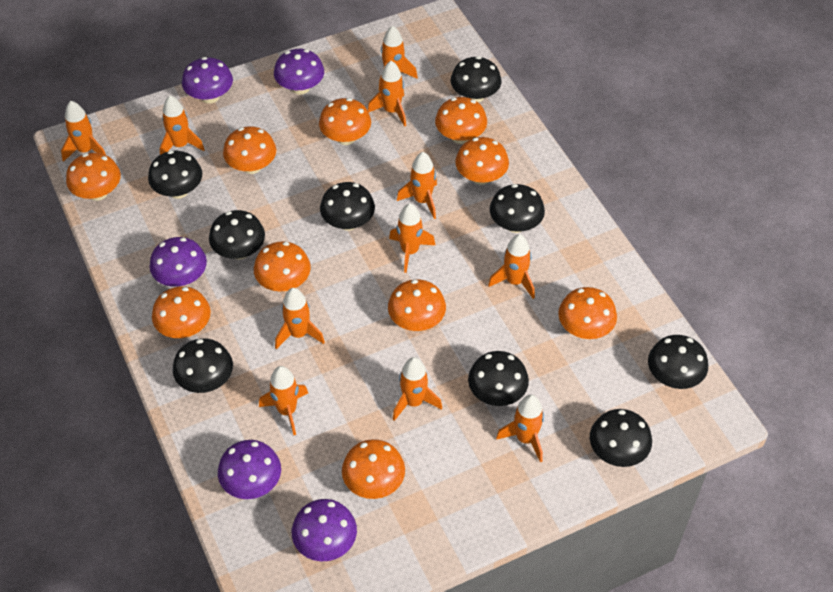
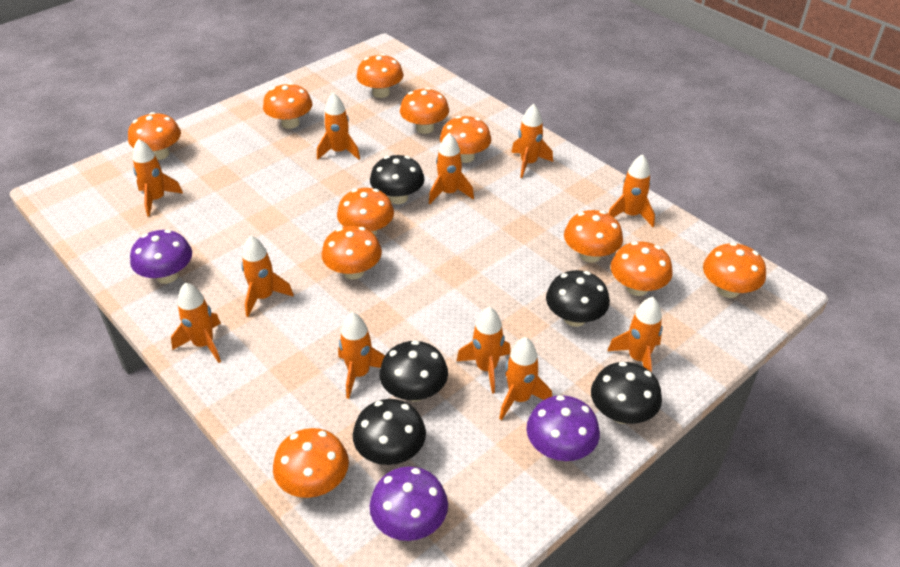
black mushroom: [148,150,202,199] [173,338,233,393] [209,210,265,260] [320,182,375,231] [450,56,502,103] [468,351,529,406] [490,184,545,233] [590,409,652,467] [648,335,708,389] = 9 -> [353,399,426,465] [370,155,425,204] [379,340,448,402] [546,270,610,327] [591,362,662,424] = 5
orange mushroom: [66,153,121,201] [152,286,211,338] [223,126,276,174] [254,241,311,291] [319,98,371,145] [342,439,405,499] [388,279,446,331] [435,97,487,144] [455,137,509,185] [558,287,617,339] = 10 -> [128,112,181,160] [263,83,312,129] [273,428,349,498] [322,226,382,280] [337,188,394,236] [356,54,403,98] [400,88,449,134] [440,116,491,163] [564,210,623,263] [611,241,673,296] [703,242,766,298] = 11
purple mushroom: [149,237,207,287] [182,57,233,104] [218,440,281,499] [274,49,324,95] [292,499,357,561] = 5 -> [130,230,192,284] [370,466,448,541] [527,395,600,461] = 3

